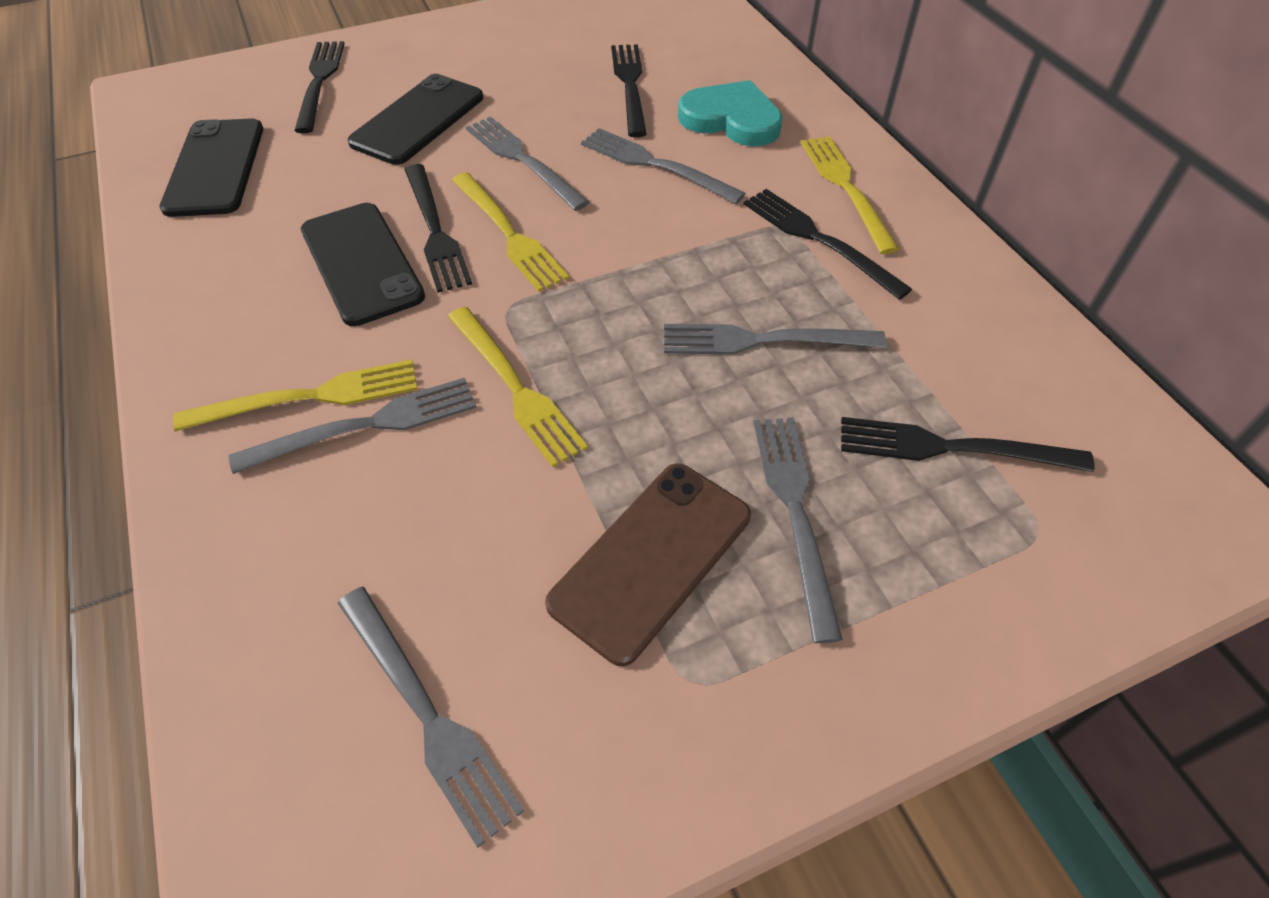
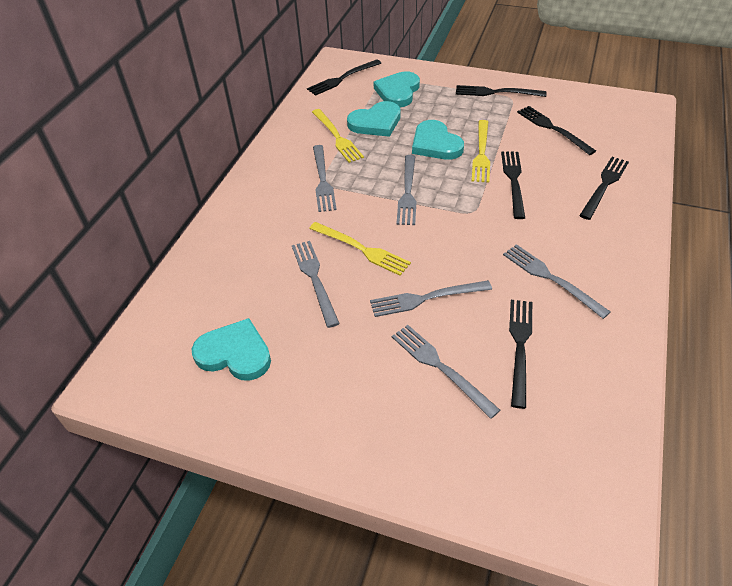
black fork: [294,41,345,133] [404,164,472,293] [611,44,647,137] [743,189,912,300] [841,417,1095,472] = 5 -> [307,59,381,96] [456,85,546,97] [501,152,525,219] [509,300,532,409] [517,106,596,155] [579,157,629,220] = 6
black phone: [159,118,263,217] [301,203,425,326] [348,74,483,165] = 3 -> none = 0
brown phone: [545,463,751,666] = 1 -> none = 0
turquoise heart: [678,80,783,146] = 1 -> [192,318,271,381] [347,101,401,137] [374,71,420,107] [412,120,464,160] = 4
yellow fork: [173,359,418,431] [447,307,588,467] [452,172,569,292] [801,136,899,254] = 4 -> [309,222,411,276] [312,109,364,163] [472,120,490,183] = 3

